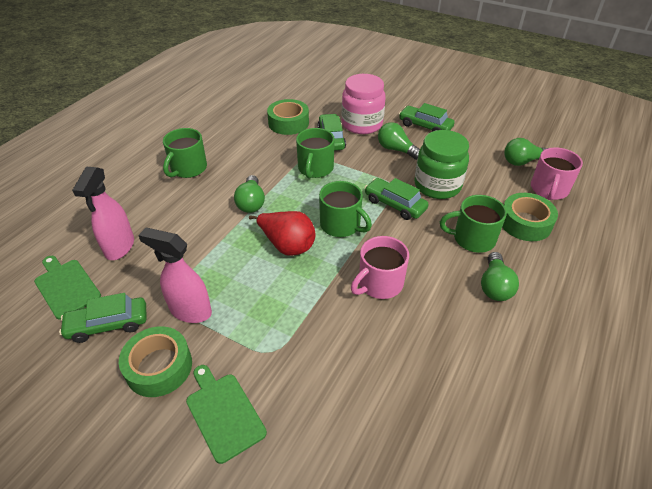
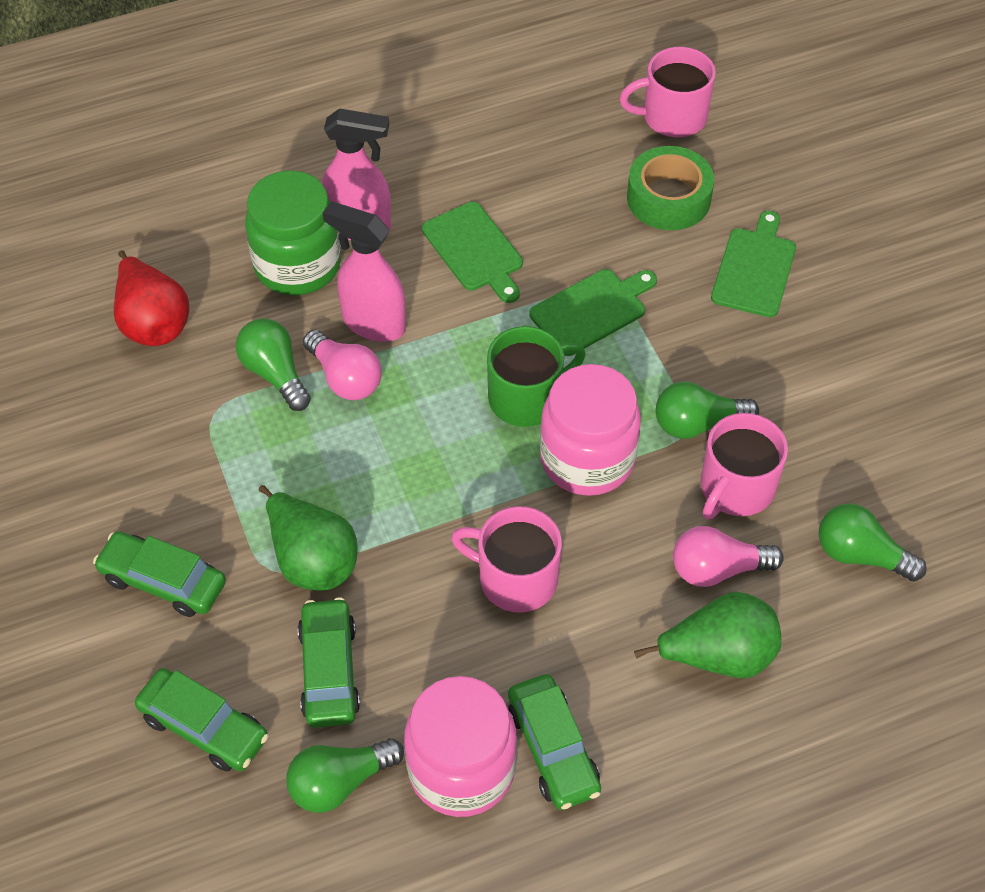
green cutting board: [34,256,101,320] [186,365,267,464] = 2 -> [422,202,523,303] [529,269,657,356] [711,211,796,317] = 3
green mug: [163,128,207,178] [296,128,335,179] [319,181,372,237] [440,195,507,253] = 4 -> [487,326,586,427] = 1
green pear: none = 0 -> [259,485,357,591] [634,592,781,679] = 2
green tape: [119,326,192,397] [267,99,309,135] [502,193,558,241] = 3 -> [627,146,714,230] = 1
pink jar: [342,74,386,134] = 1 -> [404,676,517,817] [540,364,641,496] = 2
pink light bulb: none = 0 -> [303,330,382,400] [673,526,784,587] = 2
pink mug: [351,236,409,299] [531,147,583,200] = 2 -> [451,506,562,613] [619,47,716,137] [701,413,788,520] = 3

